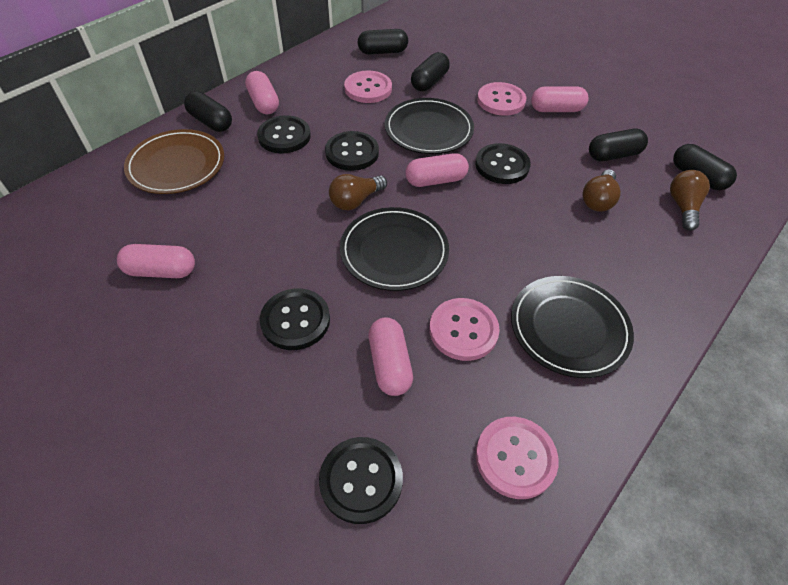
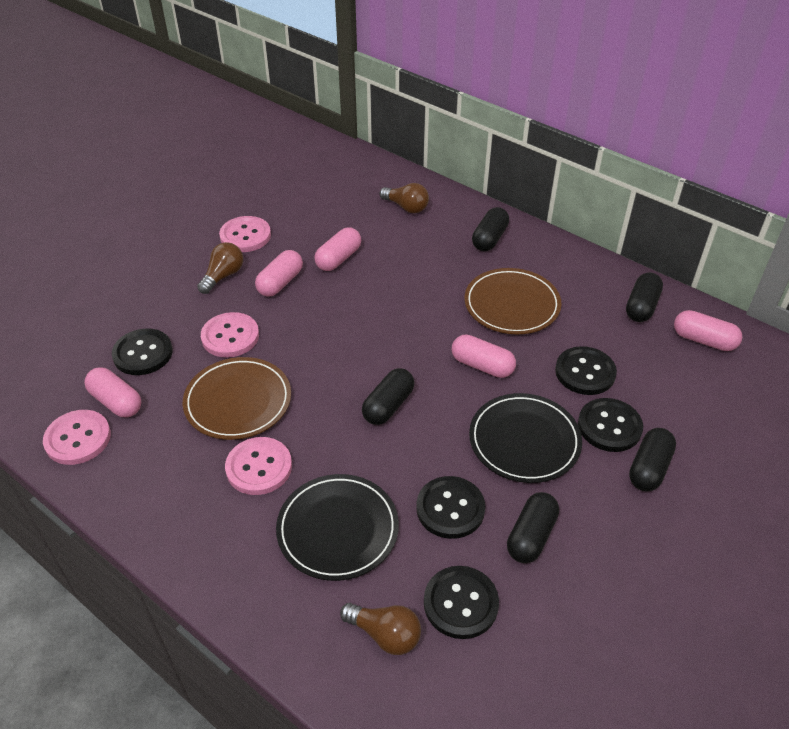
black plate: [340,207,449,291] [385,98,474,154] [511,276,634,378] = 3 -> [276,474,399,581] [469,393,582,483] = 2
brown plate: [124,129,224,194] = 1 -> [183,357,291,440] [464,268,561,334] = 2

